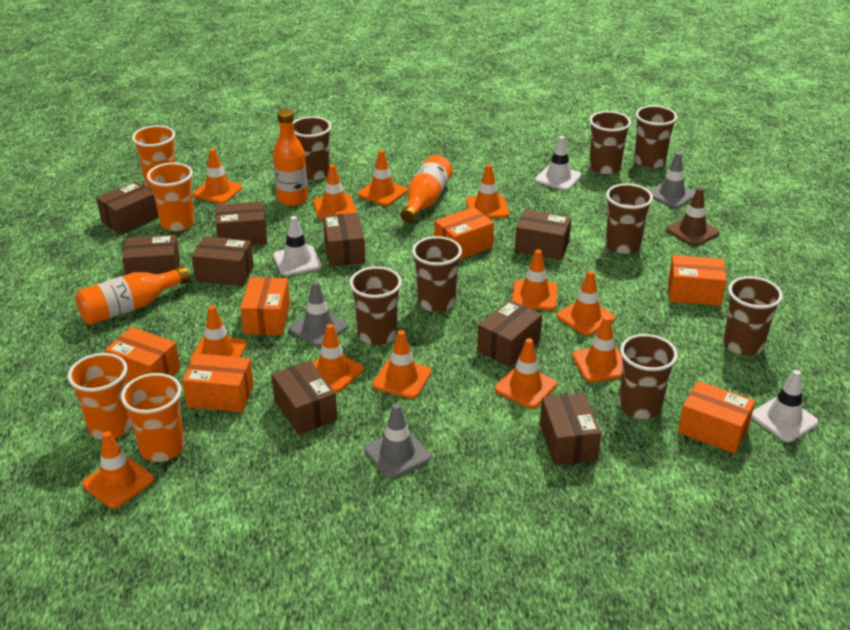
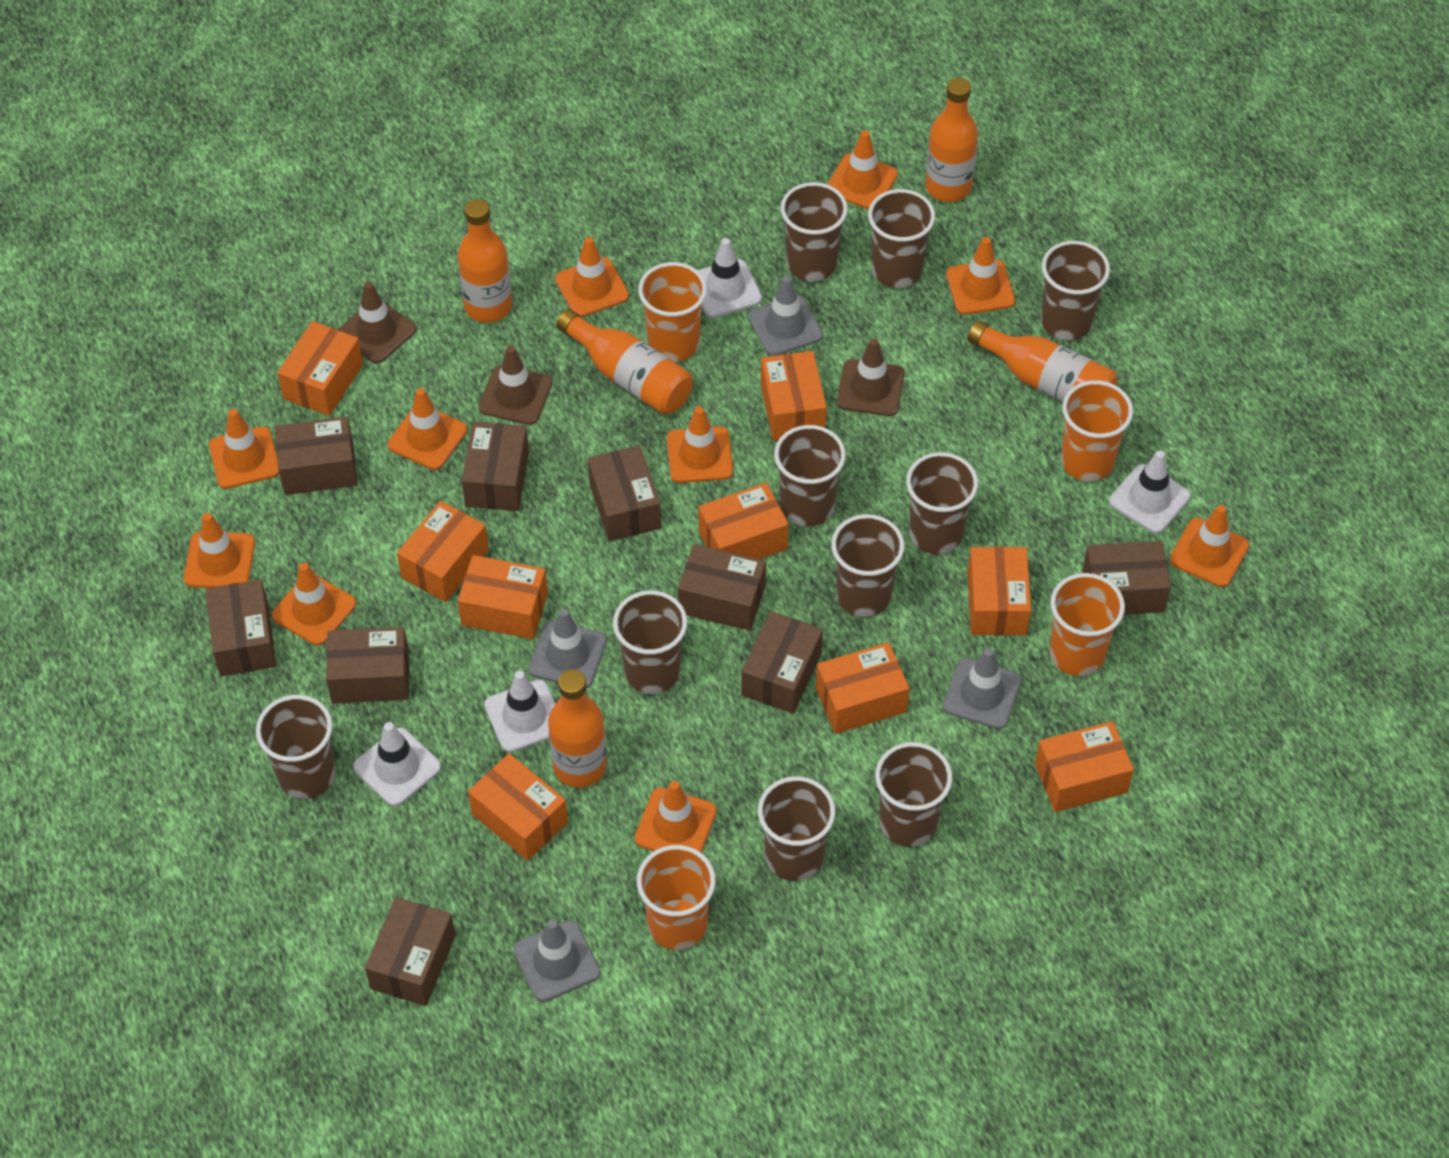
brown cup: [293,116,331,181] [349,267,402,345] [412,236,462,312] [589,111,631,175] [605,183,653,254] [619,334,678,419] [634,105,677,169] [723,276,783,356] = 8 -> [256,695,335,799] [613,591,687,694] [758,776,836,881] [774,425,846,527] [780,182,848,281] [831,514,904,617] [868,189,935,288] [875,742,952,847] [906,452,978,554] [1041,241,1110,340] = 10
brown traffic cone: [666,187,720,246] = 1 -> [338,281,416,364] [479,346,552,425] [837,338,904,416] = 3
grey traffic cone: [289,281,348,347] [364,404,431,478] [649,152,696,208] = 3 -> [513,919,600,1002] [529,609,607,688] [748,276,823,356] [943,648,1021,729] = 4
orange bottle: [75,266,190,325] [273,109,308,206] [400,155,453,223] = 3 -> [458,199,512,323] [548,670,607,788] [556,309,693,415] [925,78,978,202] [967,320,1118,402] = 5
orange box: [105,327,180,383] [182,353,254,412] [240,277,290,335] [435,207,494,260] [668,255,727,306] [678,381,755,454] = 6 -> [277,321,363,416] [397,501,489,602] [458,555,548,639] [468,753,568,861] [698,483,789,559] [761,351,827,441] [816,642,910,734] [967,547,1031,636] [1035,721,1134,812] = 9
orange traffic cone: [82,431,154,508] [190,305,247,363] [193,149,243,204] [313,164,357,220] [313,324,364,393] [358,150,407,206] [372,330,431,399] [466,164,509,218] [495,338,557,408] [512,249,558,310] [557,271,616,336] [572,316,622,382] = 12 -> [184,513,255,588] [209,409,279,489] [272,563,356,645] [388,388,467,470] [555,237,629,317] [635,781,717,852] [667,406,733,483] [827,130,898,209] [946,237,1015,315] [1170,505,1249,587] = 10
white traffic cone: [273,216,322,276] [535,136,582,191] [751,370,819,442] = 3 -> [353,722,441,806] [484,671,555,752] [698,238,762,318] [1109,450,1191,533] = 4

